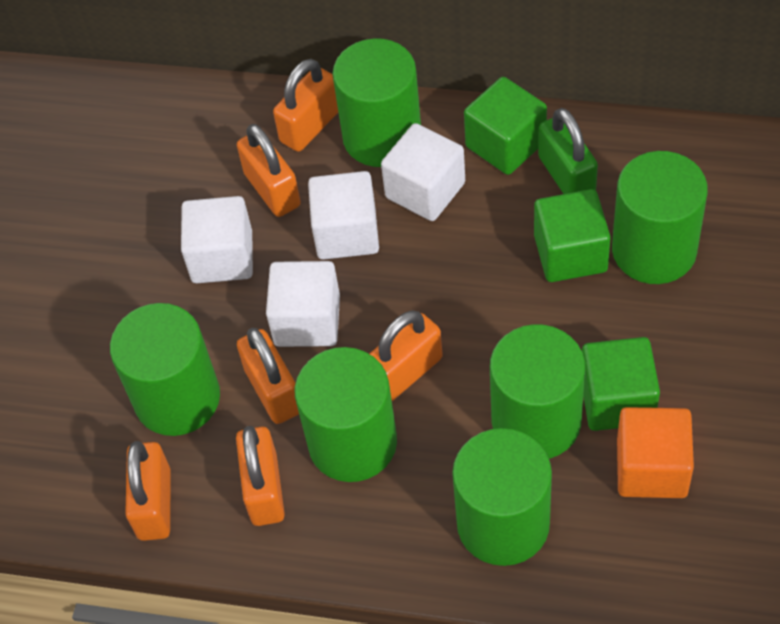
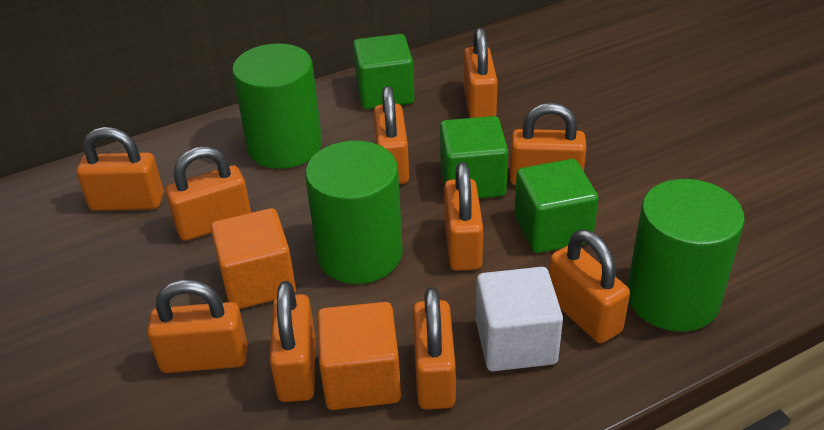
green cylinder: [110,303,220,436] [295,347,397,482] [332,38,421,167] [452,428,552,566] [490,324,585,459] [612,151,708,284] = 6 -> [232,43,322,169] [305,141,403,284] [627,179,745,332] = 3
green padlock: [538,108,598,194] = 1 -> none = 0
orange cube: [617,407,694,498] = 1 -> [211,208,296,309] [317,302,401,410] = 2
orange padlock: [125,441,171,541] [236,426,285,526] [237,124,301,217] [237,328,299,424] [273,59,338,152] [369,311,443,401] = 6 -> [77,127,164,211] [147,280,247,373] [165,146,251,241] [270,281,315,402] [374,86,409,184] [413,287,456,409] [444,162,483,271] [464,28,498,118] [510,103,587,186] [549,229,630,343] = 10
white cube: [181,196,253,283] [266,261,340,347] [308,171,379,260] [381,123,465,221] = 4 -> [476,267,563,371] = 1

